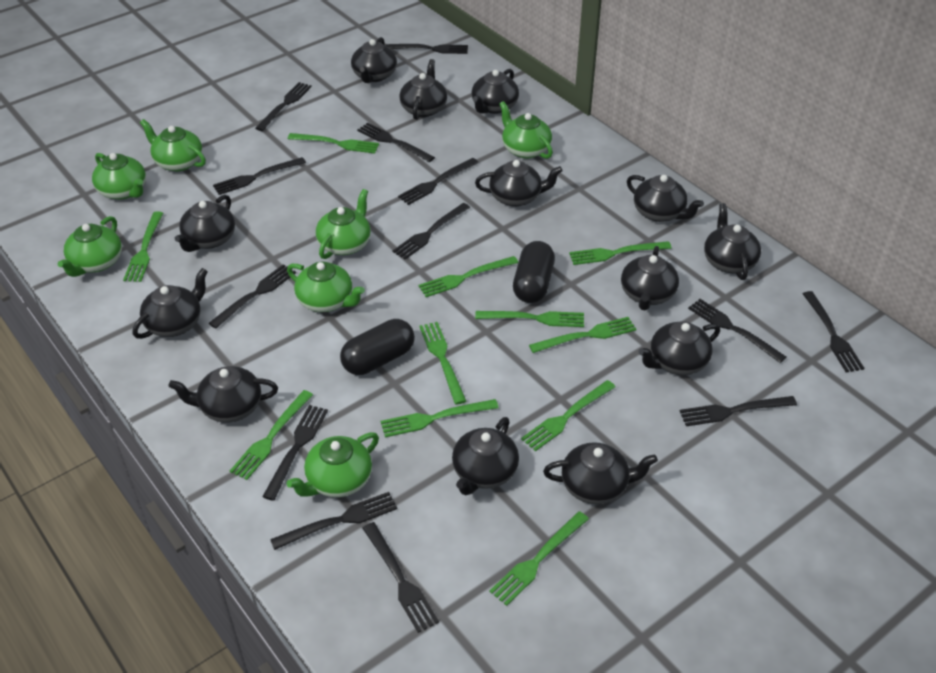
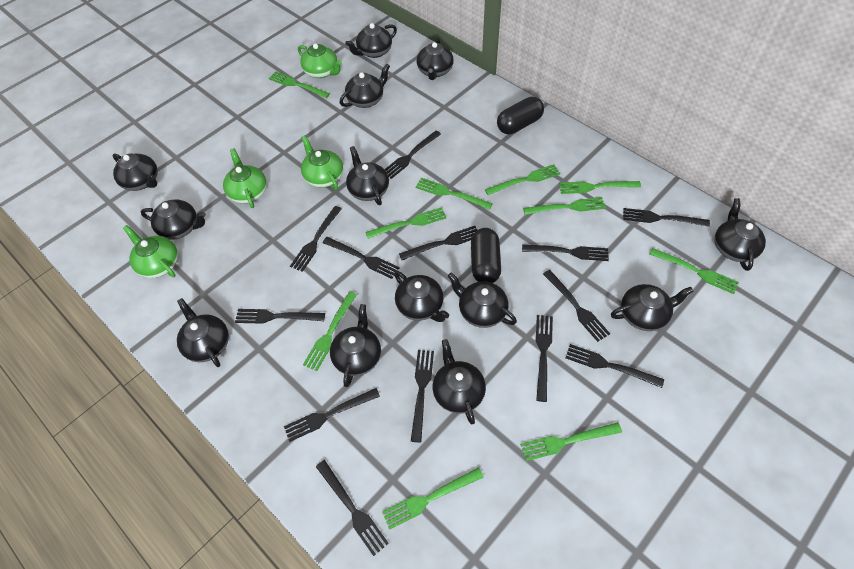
green fork: [123,211,163,282] [230,390,313,480] [288,133,379,154] [381,399,499,437] [418,256,518,297] [419,322,466,405] [475,311,584,327] [489,511,589,606] [521,380,615,451] [529,317,636,353] [569,241,672,265] = 11 -> [269,71,330,98] [303,291,357,371] [365,207,446,239] [382,467,484,530] [416,178,493,210] [485,164,560,195] [520,423,622,461] [523,197,606,215] [559,181,641,194] [649,248,739,294] = 10
green teapot: [57,216,122,277] [92,153,146,200] [140,119,206,171] [287,262,365,312] [287,432,379,497] [316,189,371,259] [499,101,553,159] = 7 -> [123,225,178,278] [223,148,267,208] [298,43,342,78] [301,135,343,190] = 4

